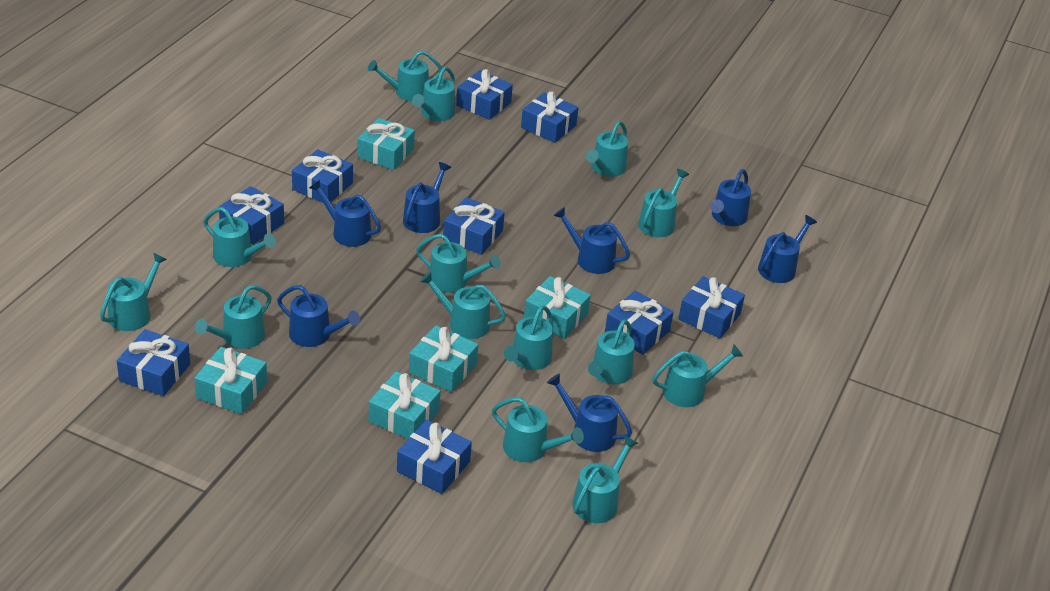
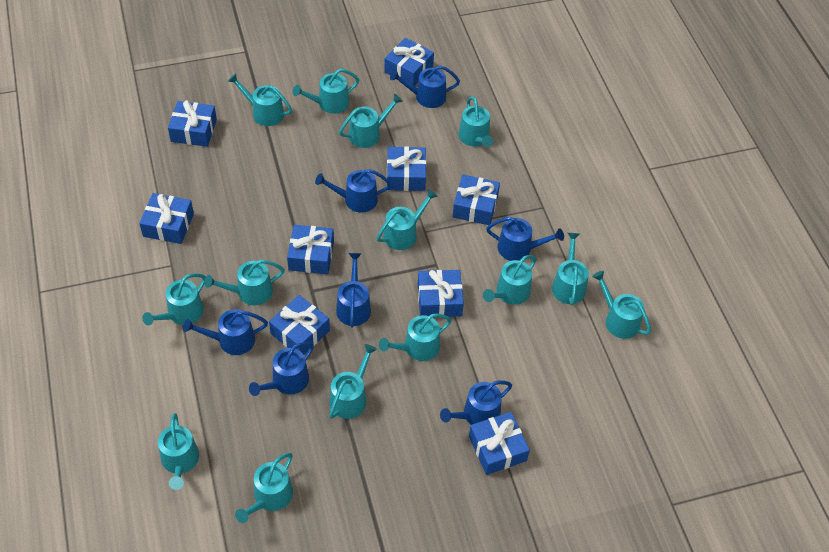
turquoise gift: [194,347,267,414] [357,118,415,170] [369,371,440,439] [409,325,478,392] [524,276,591,339] = 5 -> none = 0

